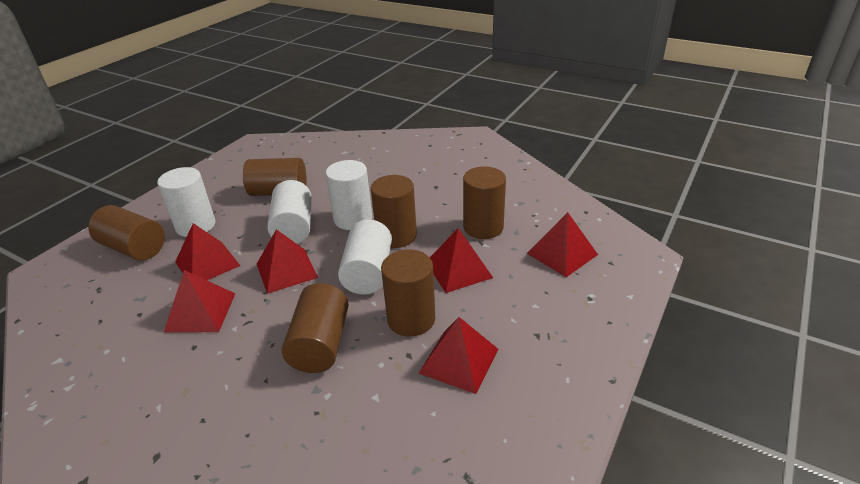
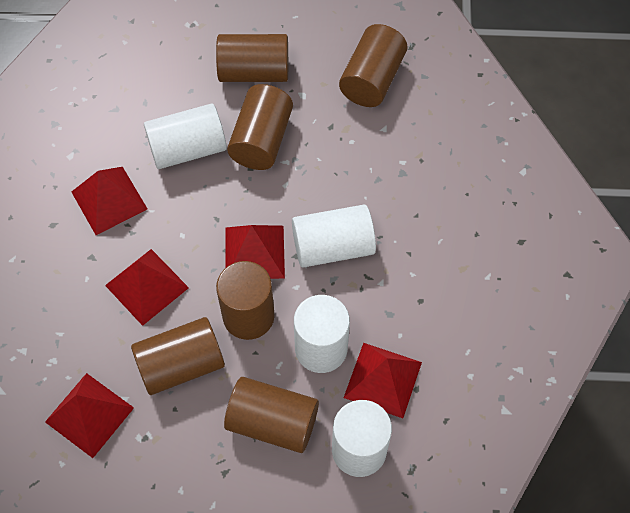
red pyramid: [163,270,236,333] [175,223,241,280] [257,229,318,294] [419,317,499,394] [430,228,493,293] [527,212,598,277] = 6 -> [45,373,134,458] [72,167,147,235] [105,249,189,326] [225,225,285,279] [344,343,422,418] = 5

